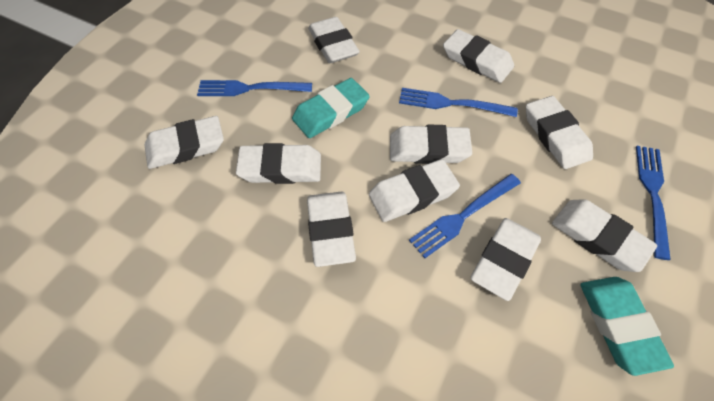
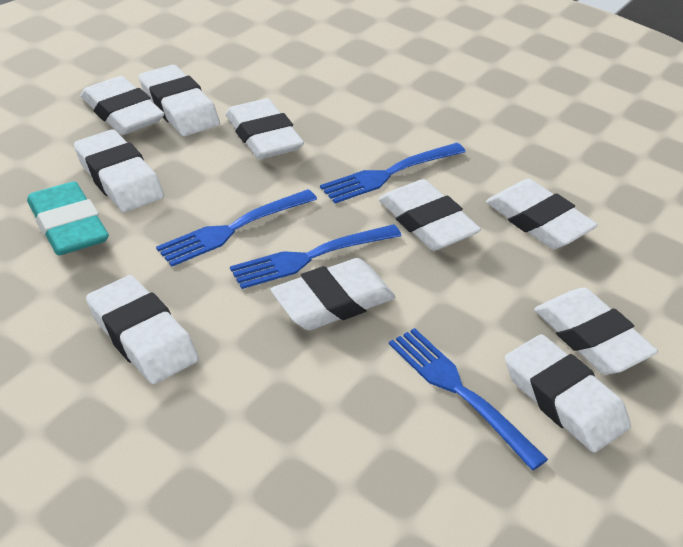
turquoise eraser: [292,78,370,138] [580,277,674,376] = 2 -> [27,181,109,255] = 1

